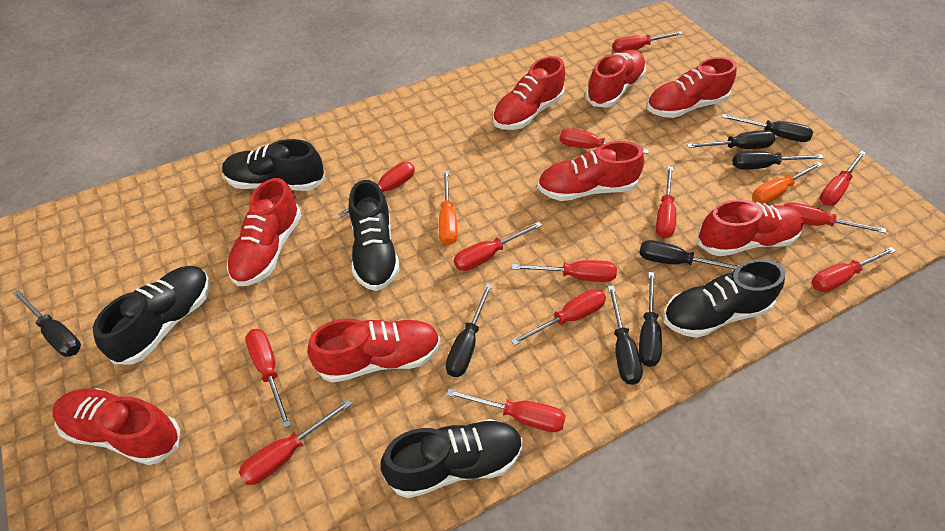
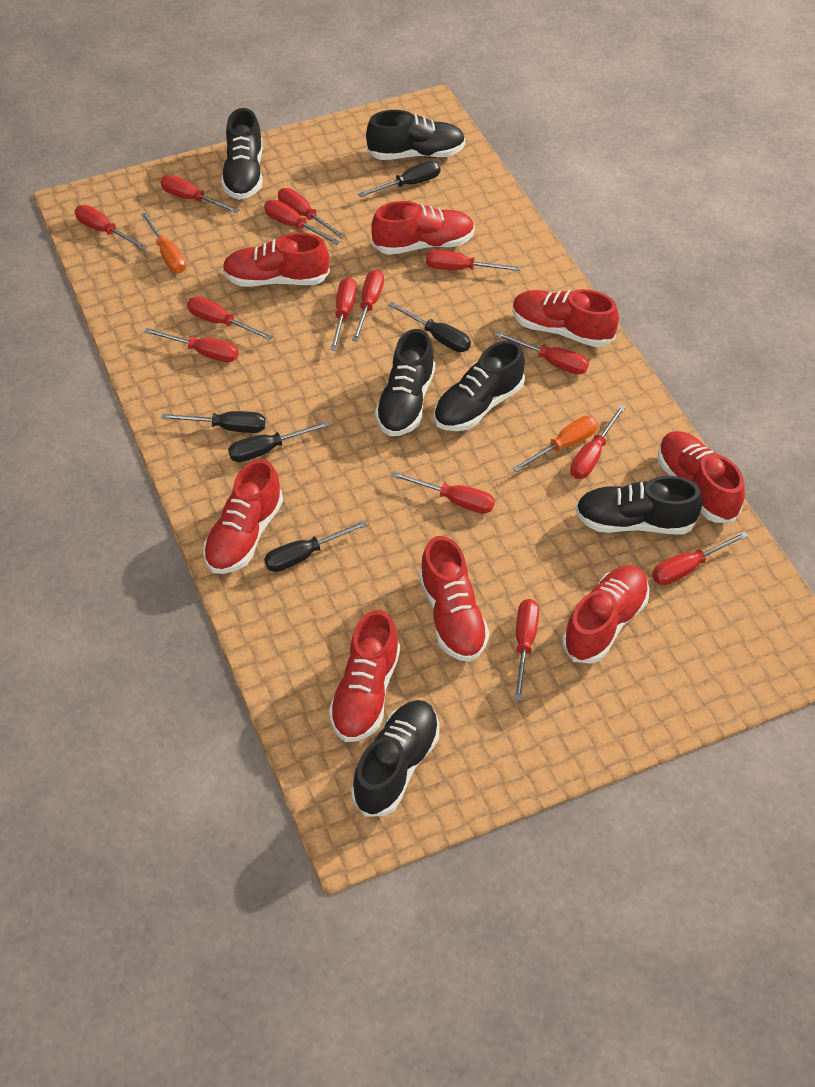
black screwdriver: [13,290,81,357] [446,283,493,377] [608,286,643,385] [639,240,739,269] [639,272,662,367] [687,131,775,149] [722,114,813,142] [732,151,824,169] = 8 -> [161,411,265,433] [228,421,330,462] [264,520,368,572] [358,161,441,197] [388,302,471,352] = 5
black shoe: [93,266,210,365] [222,139,325,191] [349,180,400,291] [381,419,523,498] [663,259,785,338] = 5 -> [221,108,263,200] [351,700,439,817] [366,110,465,160] [375,329,435,436] [434,340,525,431] [575,476,703,534] = 6
red screwdriver: [239,399,352,485] [245,329,291,428] [338,162,415,217] [446,389,566,432] [454,222,542,271] [511,289,606,346] [512,260,617,282] [559,128,649,154] [612,31,683,53] [656,166,676,238] [783,202,886,233] [812,247,896,292] [819,151,866,206] = 13 -> [75,205,147,250] [145,328,238,362] [160,175,240,213] [187,296,273,340] [264,200,340,245] [278,188,345,238] [330,277,357,351] [352,270,384,341] [392,471,495,514] [426,250,521,271] [495,331,589,375] [514,599,539,701] [570,405,626,479] [652,531,748,585] = 14

